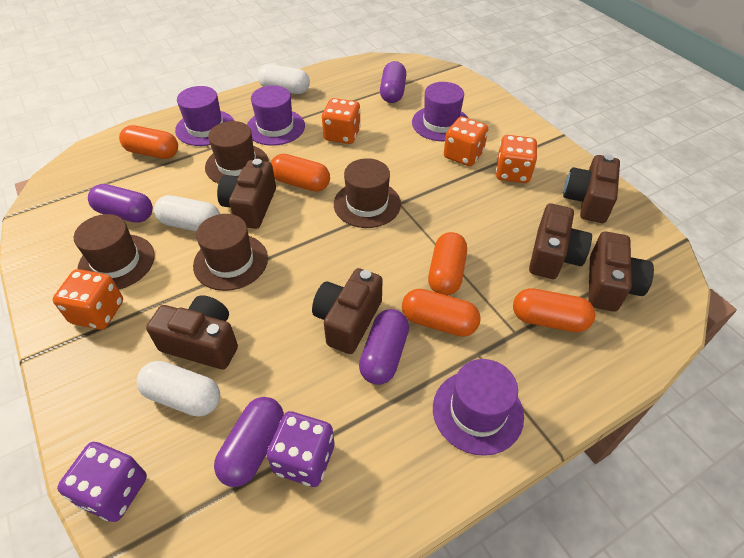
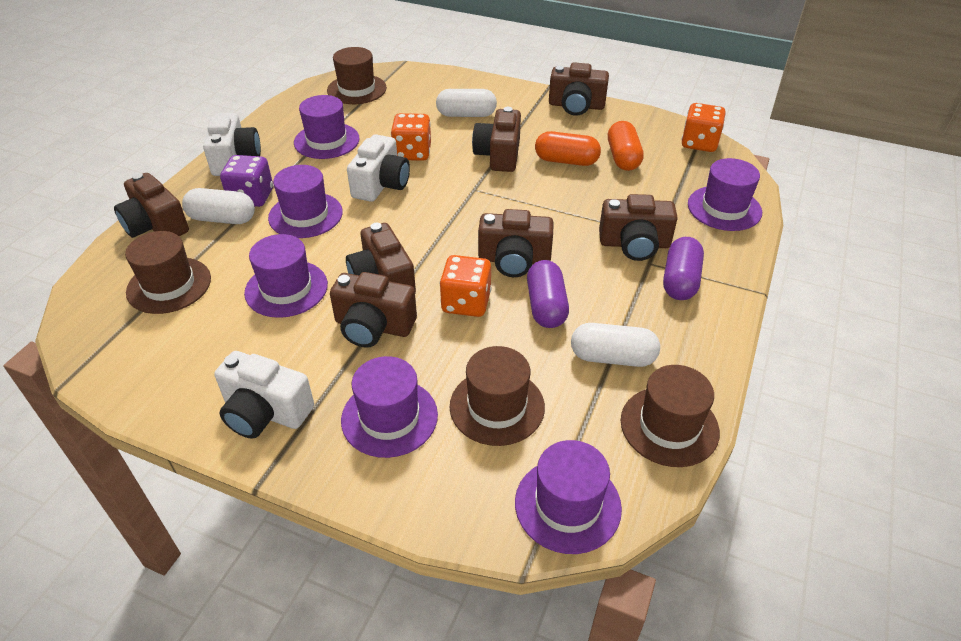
brown camera: [146,295,238,369] [217,159,276,229] [312,268,383,354] [529,203,592,279] [563,154,620,223] [588,231,654,312] = 6 -> [114,173,189,238] [330,272,417,348] [346,223,416,293] [472,107,521,172] [478,209,554,277] [549,62,609,116] [599,194,678,261] = 7
orange capsule: [119,125,178,159] [271,154,330,192] [402,289,481,337] [428,232,467,296] [513,288,596,332] = 5 -> [535,131,601,166] [608,121,644,171] = 2
orange dice: [53,269,123,330] [322,98,361,144] [444,117,488,166] [496,135,537,183] = 4 -> [391,113,431,161] [440,255,492,317] [681,103,726,152] = 3
purple capsule: [88,184,153,223] [214,397,284,487] [359,309,409,385] [380,61,406,103] = 4 -> [527,260,569,328] [663,237,704,300] = 2
purple dice: [57,442,147,522] [267,411,334,487] = 2 -> [220,155,273,207] = 1
purple hat: [175,86,234,146] [247,85,305,146] [412,82,468,141] [433,359,524,456] = 4 -> [244,234,328,318] [268,165,343,238] [294,95,359,159] [341,356,438,458] [515,440,622,554] [688,158,762,231] = 6
white camera: none = 0 -> [203,113,261,176] [215,351,314,439] [347,134,410,202] = 3

